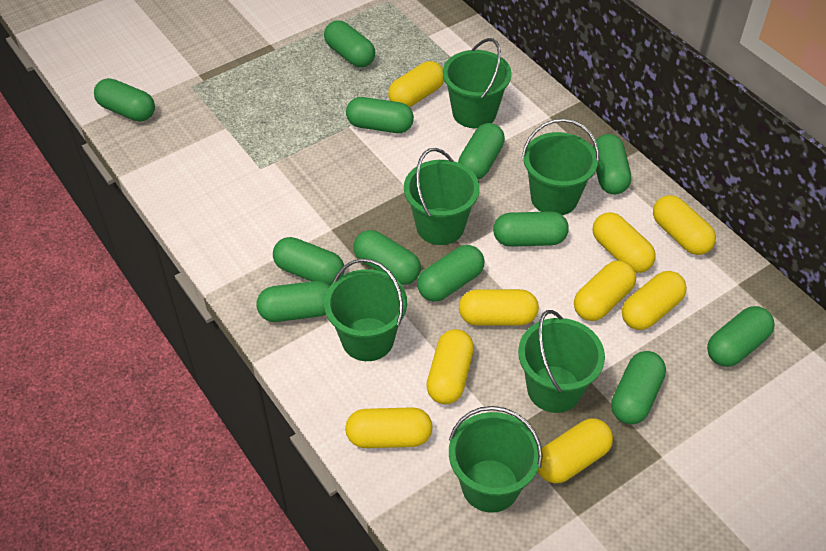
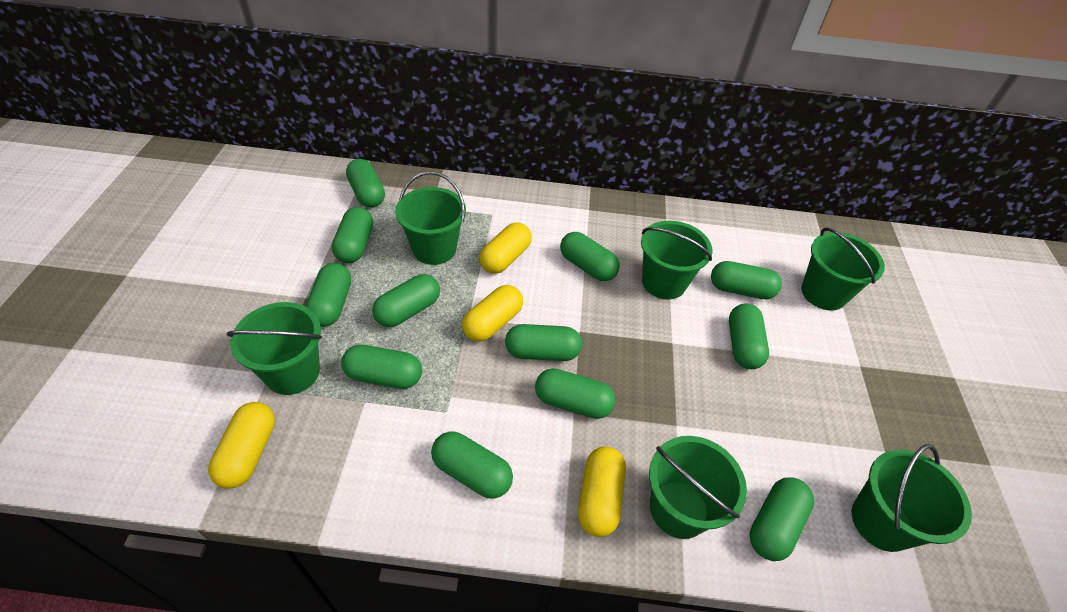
yellow capsule: [345,407,433,448] [388,61,444,107] [426,329,474,404] [459,289,539,326] [538,418,613,483] [574,260,636,321] [593,212,656,273] [622,271,687,330] [653,195,716,255] = 9 -> [208,402,275,489] [462,285,523,342] [479,222,532,274] [578,447,626,537] = 4

